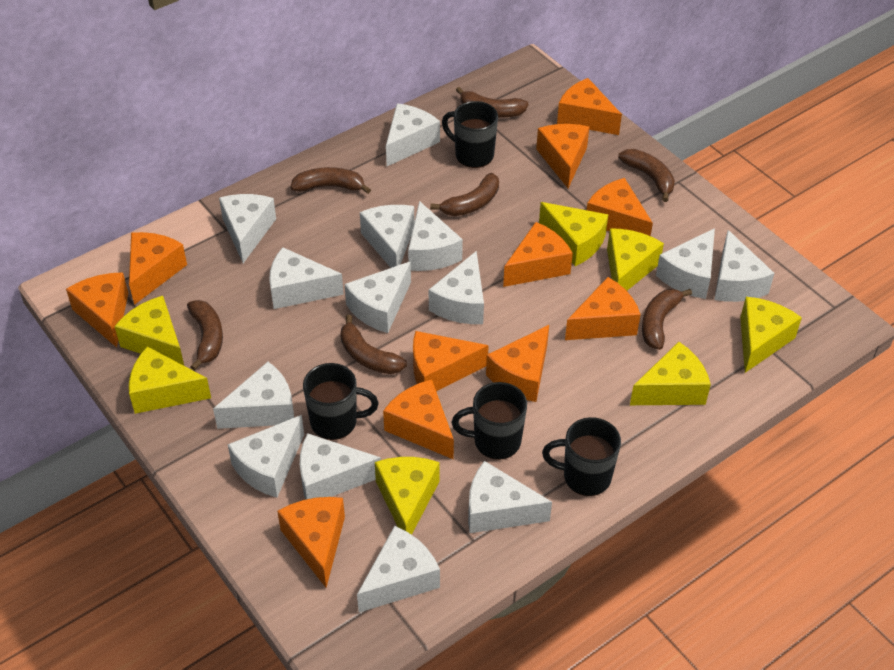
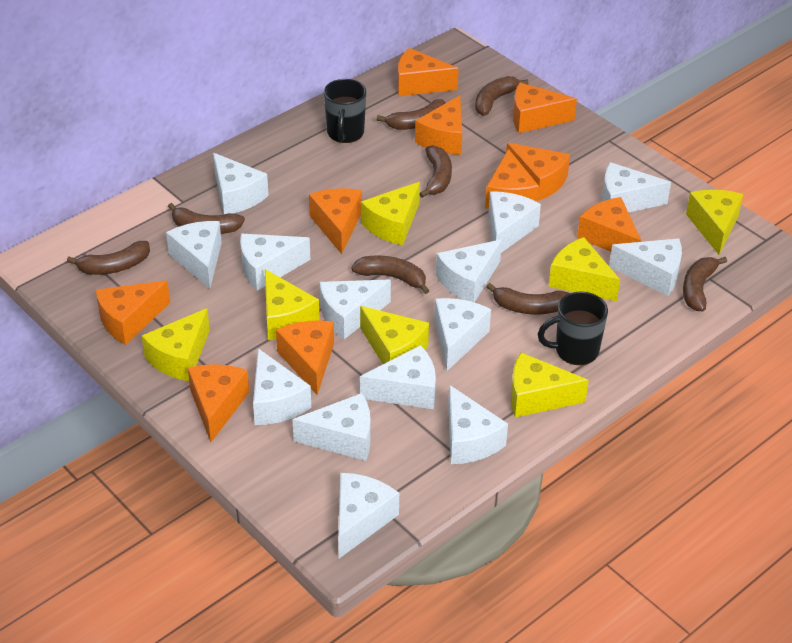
black mug: [303,363,379,440] [442,101,498,168] [452,382,527,460] [542,417,621,496] = 4 -> [324,79,366,143] [538,291,608,365] = 2
brown banana: [187,300,223,371] [291,167,371,194] [340,315,407,374] [430,173,499,216] [456,87,529,117] [618,149,675,202] [642,289,692,350] = 7 -> [67,241,150,275] [168,203,245,234] [351,255,430,294] [376,99,446,130] [420,145,452,198] [475,76,528,116] [486,283,570,314] [683,257,727,311] = 8
orange cheese: [66,272,129,348] [129,232,187,305] [277,497,345,588] [383,379,454,460] [413,331,489,391] [486,325,549,402] [503,222,573,287] [536,124,589,188] [557,78,622,135] [565,277,641,340] [587,178,653,236] = 11 -> [96,280,170,345] [188,364,249,442] [276,320,334,395] [309,188,362,254] [398,48,459,96] [415,95,462,155] [485,149,539,209] [506,143,570,201] [513,82,577,133] [577,197,642,252] = 10

